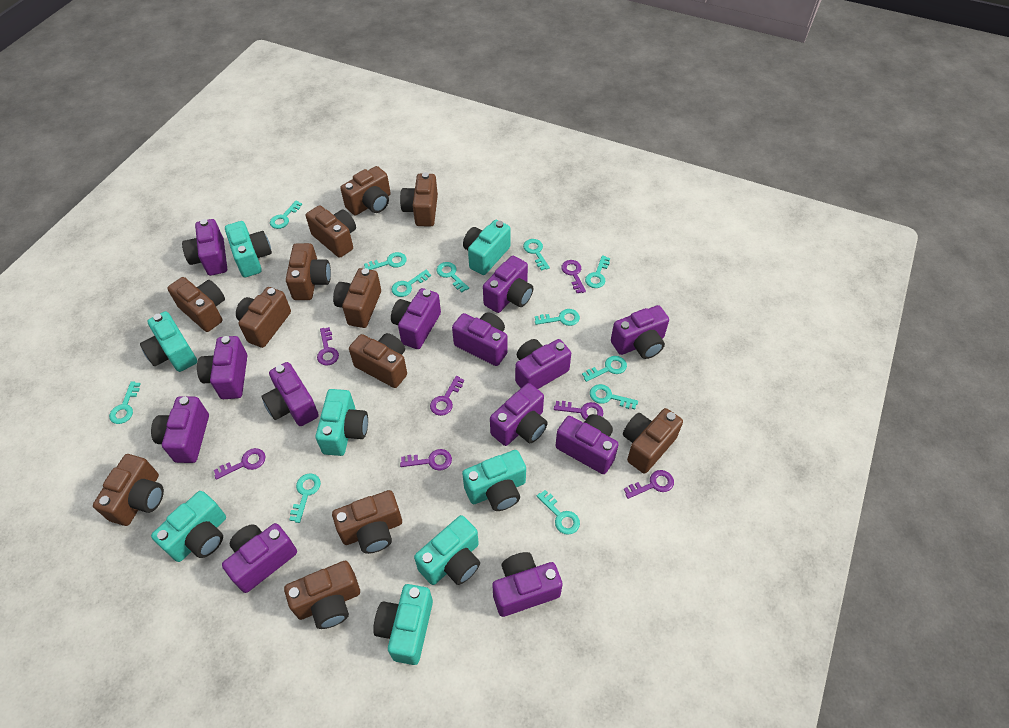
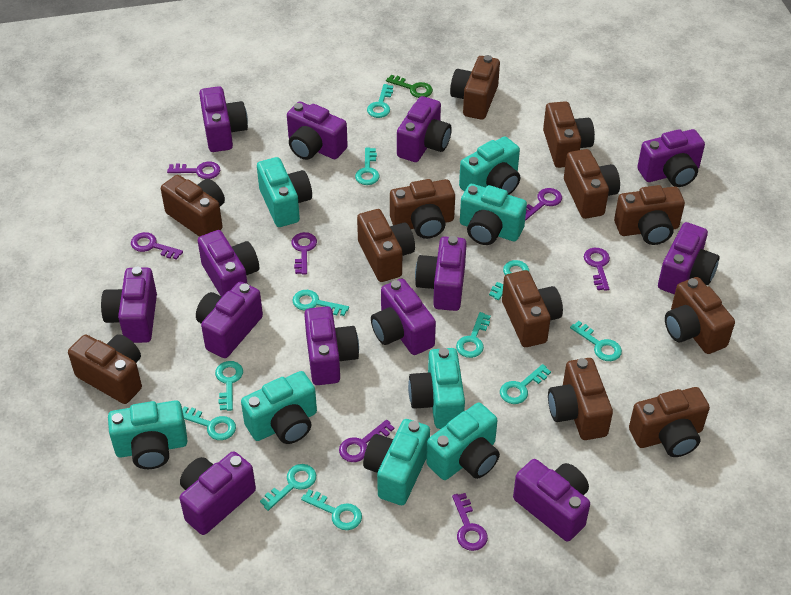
green key: none = 0 -> [386,75,433,98] = 1
turquoise key: [109,382,140,424] [270,201,302,229] [289,473,321,523] [364,252,407,270] [391,270,431,297] [437,262,469,292] [523,239,550,271] [535,309,580,326] [537,490,580,535] [582,356,627,382] [585,255,610,288] [590,384,638,409] = 12 -> [182,406,236,440] [215,361,243,411] [260,464,316,511] [292,290,349,316] [301,489,362,530] [355,148,379,185] [367,84,393,118] [456,312,491,358] [489,260,529,300] [500,364,551,404] [570,321,622,361] = 11

